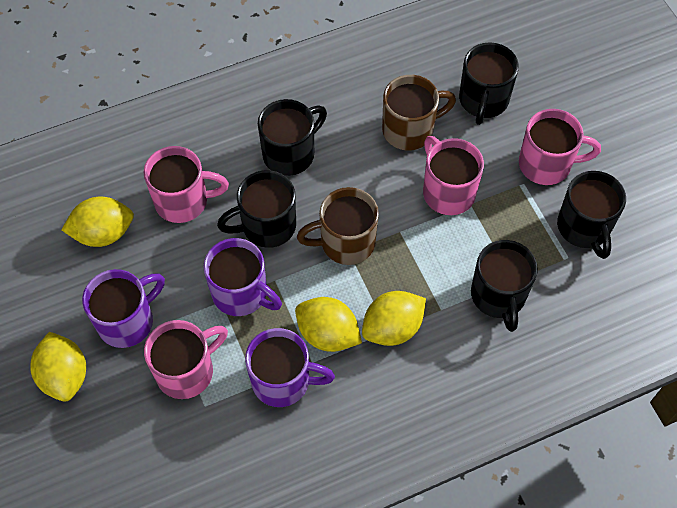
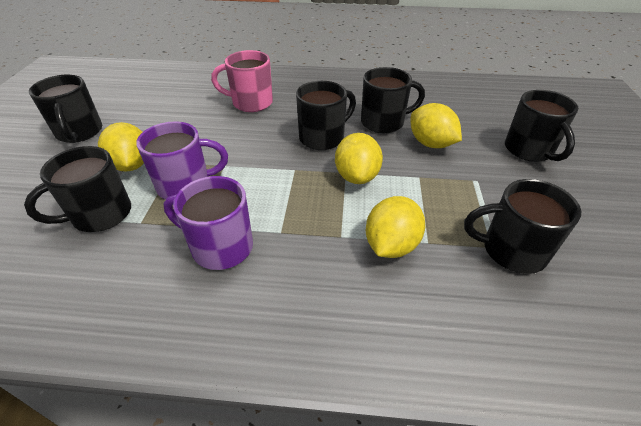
black mug: [217,170,296,248] [258,99,327,176] [459,43,519,125] [471,240,538,332] [557,171,626,259] = 5 -> [24,146,131,232] [29,75,102,143] [296,81,356,150] [361,67,425,133] [464,179,581,274] [505,90,578,162] = 6
brown mug: [297,187,379,265] [382,75,456,151] = 2 -> none = 0
pink mug: [144,146,229,223] [144,320,228,399] [423,136,484,215] [519,109,601,185] = 4 -> [211,50,273,112] = 1
purple mug: [82,269,165,348] [203,238,282,316] [245,328,335,407] = 3 -> [136,121,228,200] [164,176,253,270] = 2

